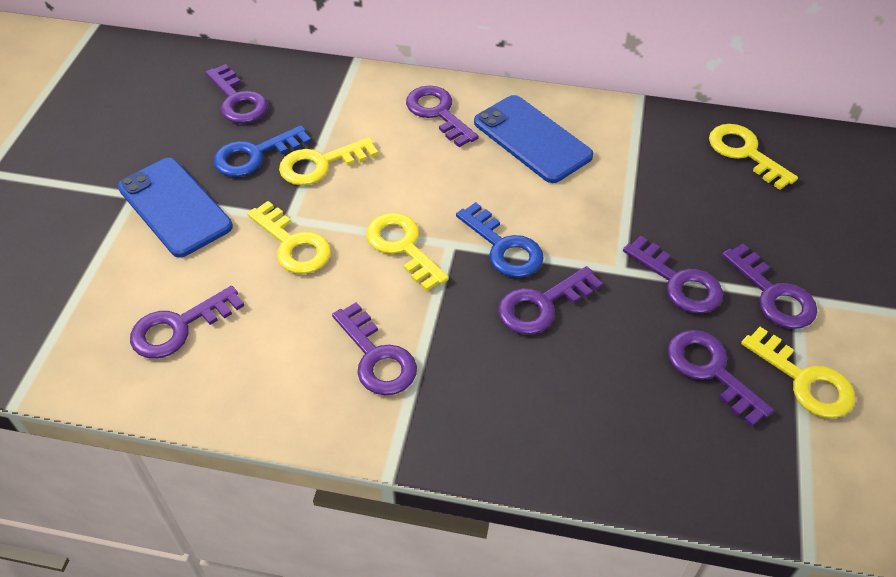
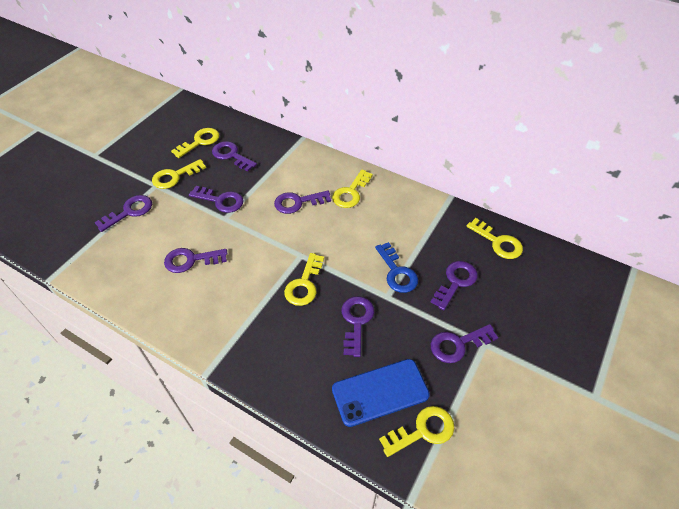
blue key: [214,125,311,177] [456,202,544,278] = 2 -> [375,242,418,293] = 1
blue phone: [118,158,233,257] [474,95,593,183] = 2 -> [332,359,430,427] = 1
yellow key: [247,201,331,274] [279,137,378,185] [366,213,449,291] [709,124,798,190] [741,327,855,418] = 5 -> [152,159,206,189] [171,128,219,158] [284,253,324,306] [332,169,373,208] [379,406,454,457] [467,218,523,259] = 6

